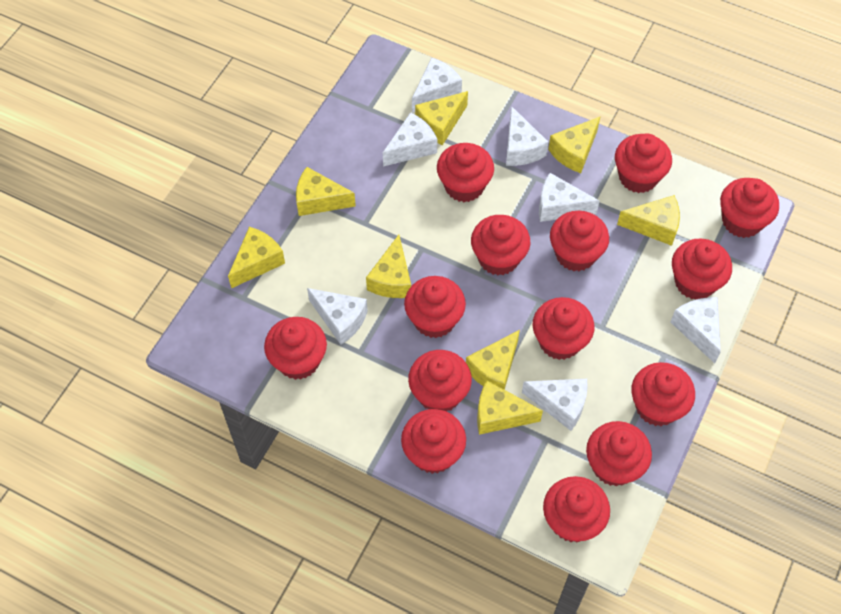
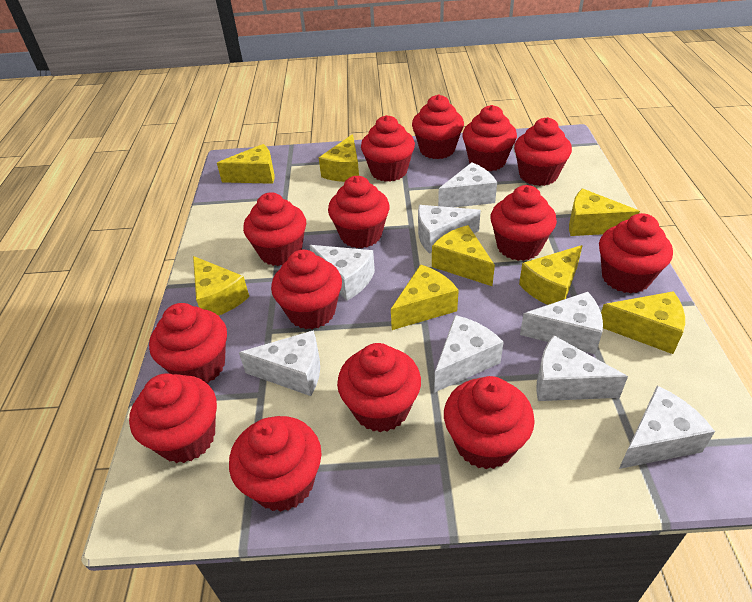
white cheese: [307,288,368,345] [383,112,437,166] [412,58,462,113] [506,106,548,166] [522,379,588,431] [539,173,600,222] [671,297,721,363] = 7 -> [239,330,320,396] [309,245,375,301] [418,205,481,254] [434,315,504,393] [438,162,497,207] [520,292,603,354] [536,336,628,401] [619,386,715,469] = 8

